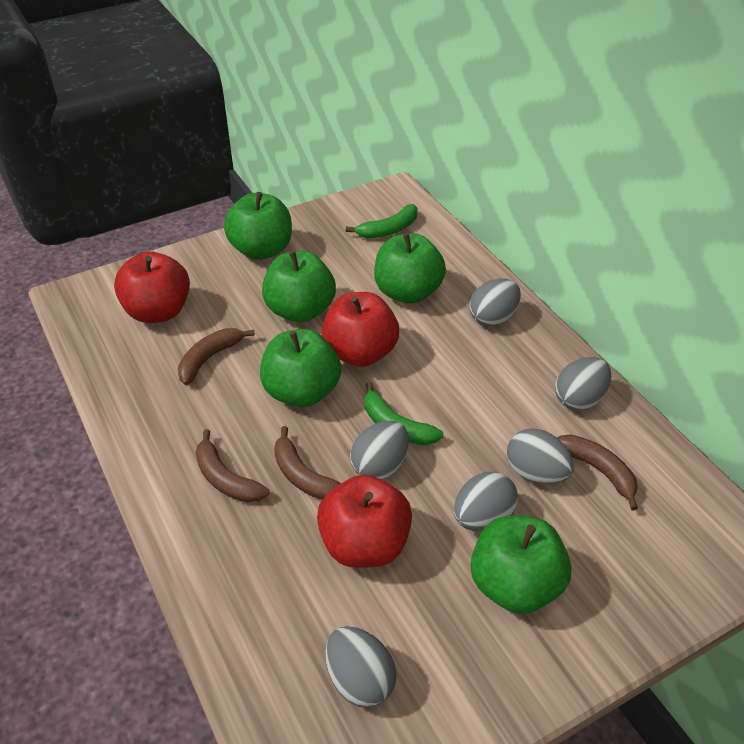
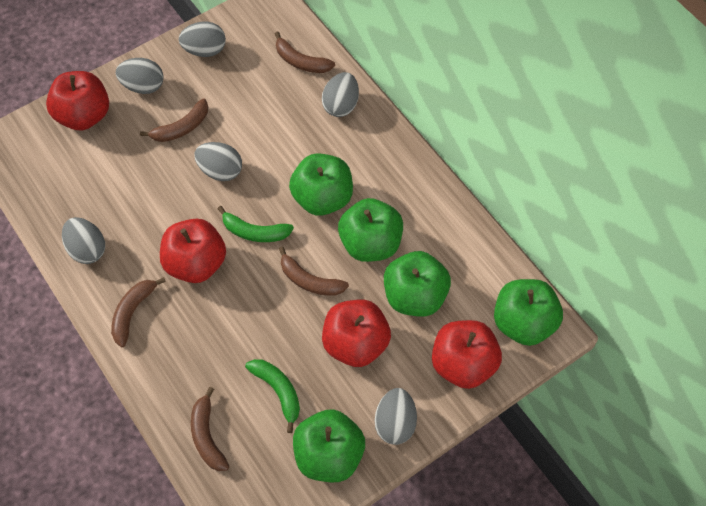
brown banana: [178,328,255,385] [195,429,269,502] [274,426,341,500] [557,435,638,510] = 4 -> [111,277,166,347] [140,99,208,142] [191,387,229,471] [275,32,335,73] [279,246,349,296] = 5
red apple: [114,251,190,323] [317,475,412,568] [322,292,399,367] = 3 -> [46,71,109,130] [160,219,226,283] [322,300,391,367] [432,320,502,389] = 4

